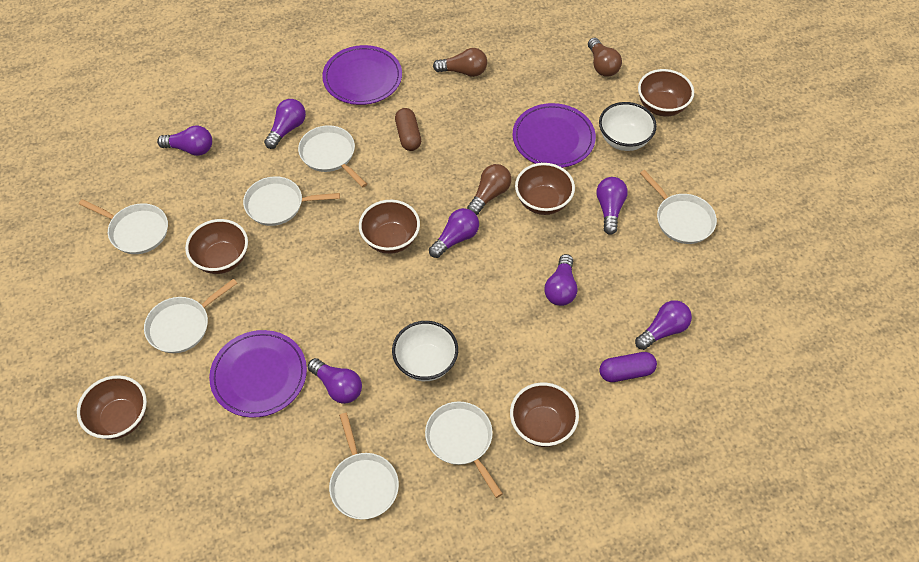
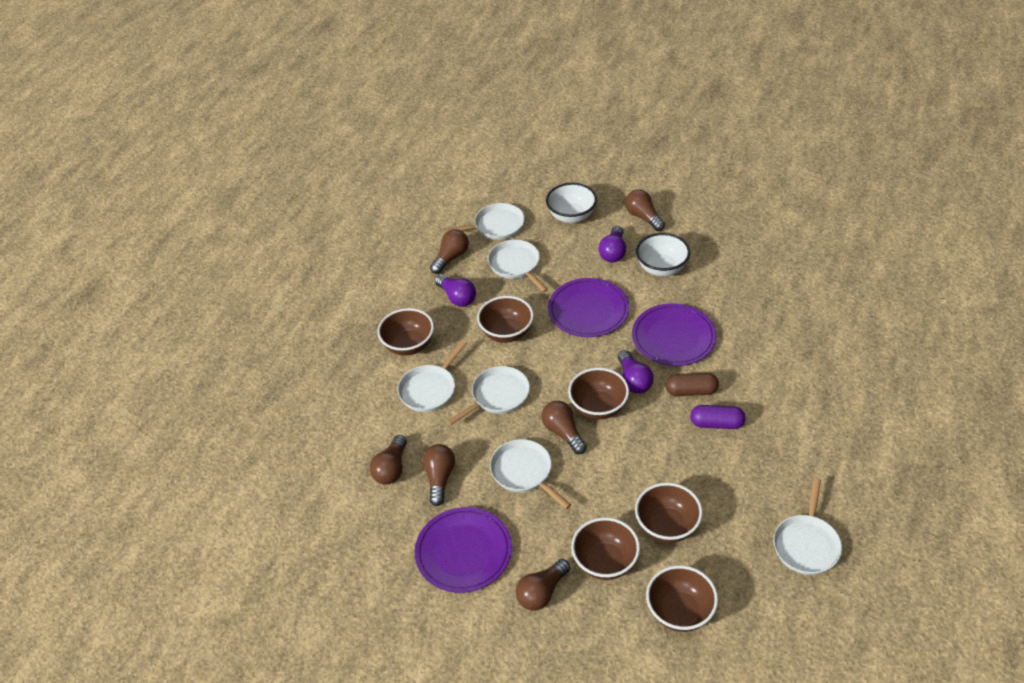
brown light bulb: [433,48,487,77] [467,164,511,215] [588,38,622,77] = 3 -> [370,435,407,485] [423,444,455,506] [430,229,469,274] [516,559,570,610] [542,401,587,454] [625,189,665,231] = 6
purple light bulb: [157,126,212,156] [264,99,306,149] [308,358,362,404] [429,208,479,258] [544,254,578,306] [596,177,628,235] [635,300,692,350] = 7 -> [435,274,476,307] [598,225,626,262] [618,350,654,393] = 3
white pan: [79,199,168,254] [144,279,237,353] [243,176,340,226] [298,125,367,188] [329,413,399,520] [425,401,503,498] [640,170,717,244] = 7 -> [398,340,467,412] [443,203,525,240] [447,366,530,426] [488,240,548,292] [490,439,571,509] [773,478,842,575] = 6

